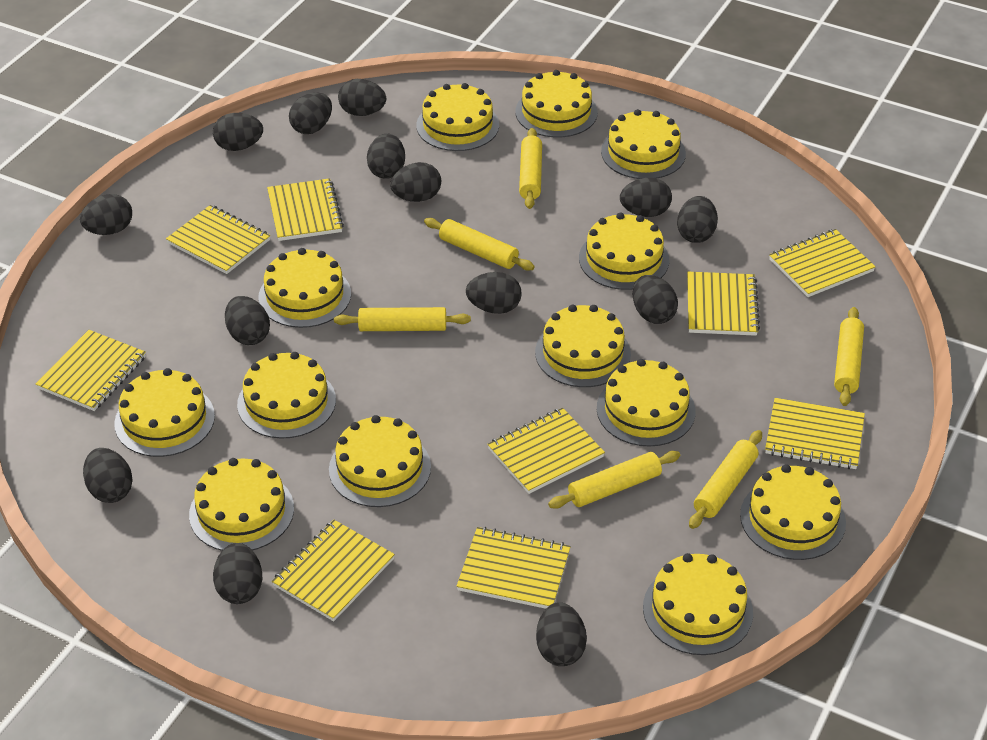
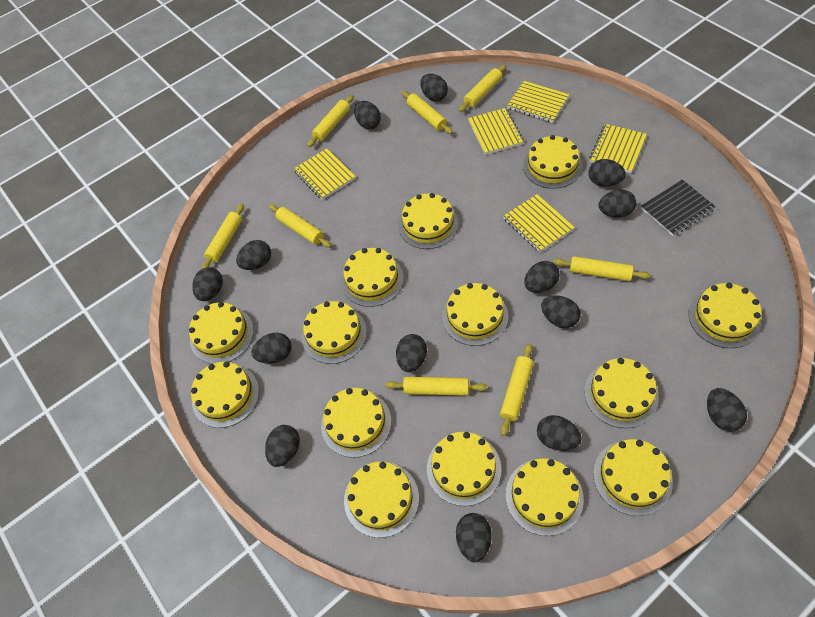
black notebook: none = 0 -> [641,180,716,236] = 1
yellow cake: [114,368,215,457] [189,458,294,551] [237,352,336,439] [258,248,351,328] [329,415,431,507] [416,83,499,151] [515,70,598,137] [535,305,631,387] [579,213,669,290] [597,359,696,447] [601,109,686,179] [643,553,753,655] [740,464,846,560] = 13 -> [189,302,254,364] [191,362,259,428] [302,301,367,364] [321,388,391,458] [341,248,404,307] [344,462,419,538] [399,193,459,249] [427,432,502,506] [442,283,509,346] [505,458,584,536] [523,135,582,189] [584,358,659,428] [593,439,673,516] [688,283,762,348] = 14
yellow notebook: [36,330,146,411] [166,205,270,274] [267,178,344,241] [272,520,395,621] [456,527,571,609] [487,408,605,494] [687,272,760,336] [765,398,865,469] [769,229,876,297] = 9 -> [294,148,356,200] [468,108,524,155] [503,194,575,252] [507,81,569,123] [589,124,647,173] = 5
yellow rolling pin: [334,307,471,331] [424,218,535,271] [519,128,542,209] [548,451,680,509] [689,430,762,529] [834,307,864,406] = 6 -> [201,204,244,269] [269,204,331,248] [307,95,354,147] [385,377,487,396] [402,91,453,134] [459,65,506,112] [500,344,533,436] [553,256,650,281] = 8

